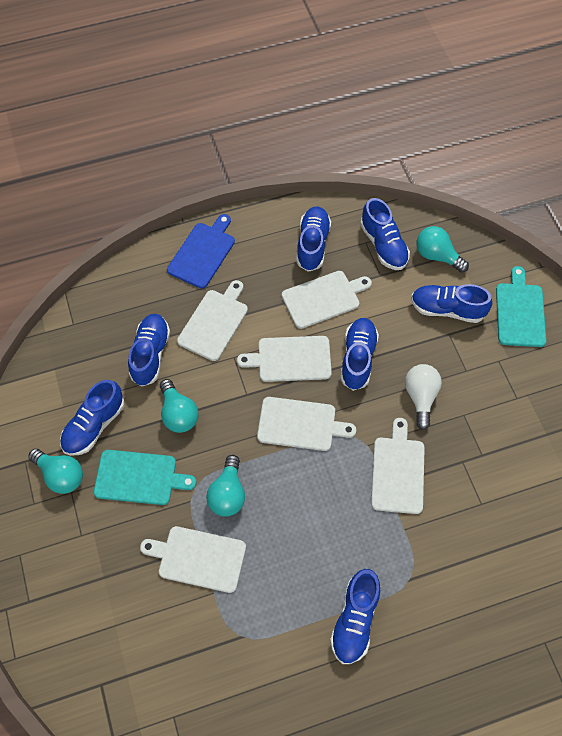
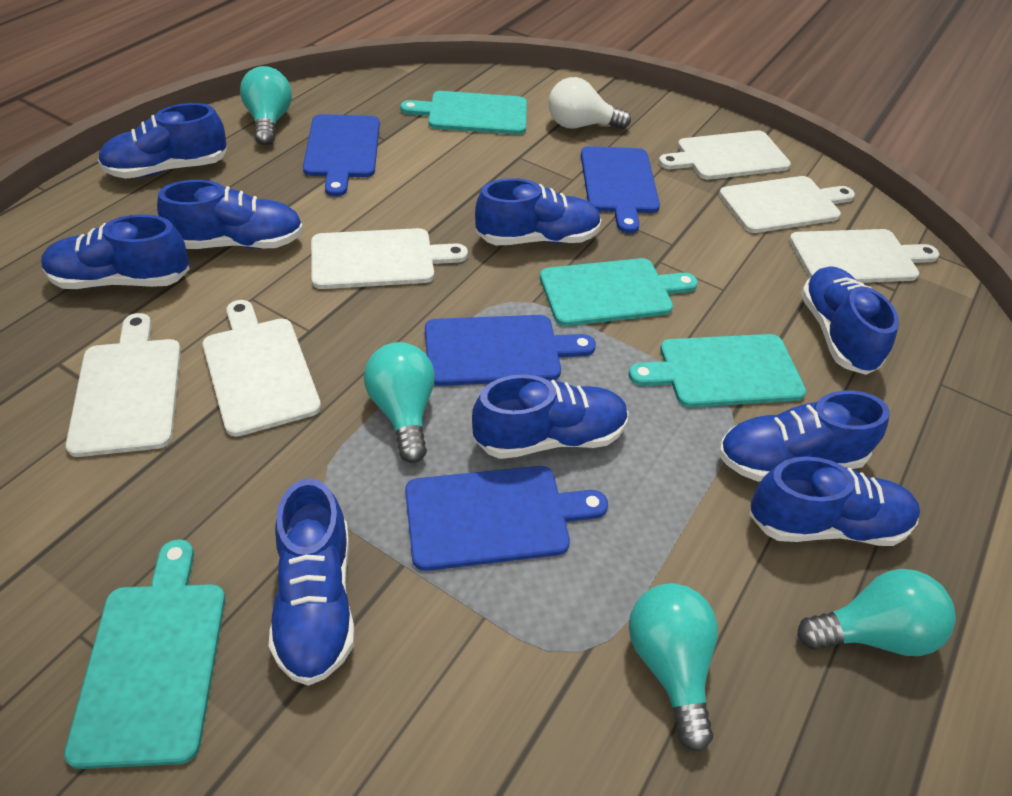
blue cutting board: [167,214,235,289] = 1 -> [303,114,380,197] [405,466,608,571] [425,315,596,386] [581,146,660,233] = 4
blue shoe: [60,380,125,456] [128,314,170,387] [296,206,331,272] [330,569,380,664] [340,318,379,391] [360,198,410,270] [411,284,492,323] = 7 -> [41,214,190,289] [98,103,227,179] [157,180,303,249] [269,478,355,686] [472,374,629,459] [475,178,601,245] [718,391,890,481] [749,456,920,546] [801,266,899,375] = 9
turquoise cutting board: [94,450,197,505] [496,266,546,347] = 2 -> [64,539,225,769] [400,91,527,135] [540,258,698,326] [628,334,806,407] = 4

